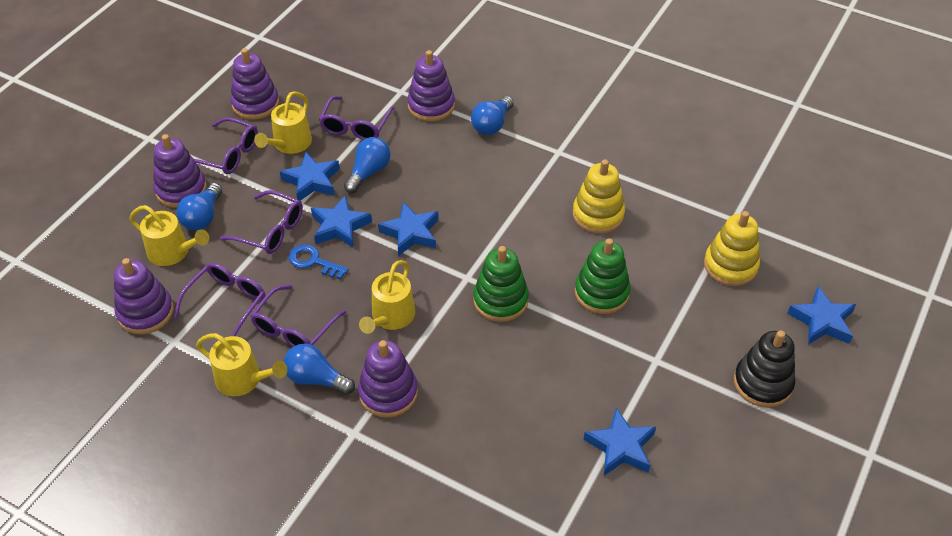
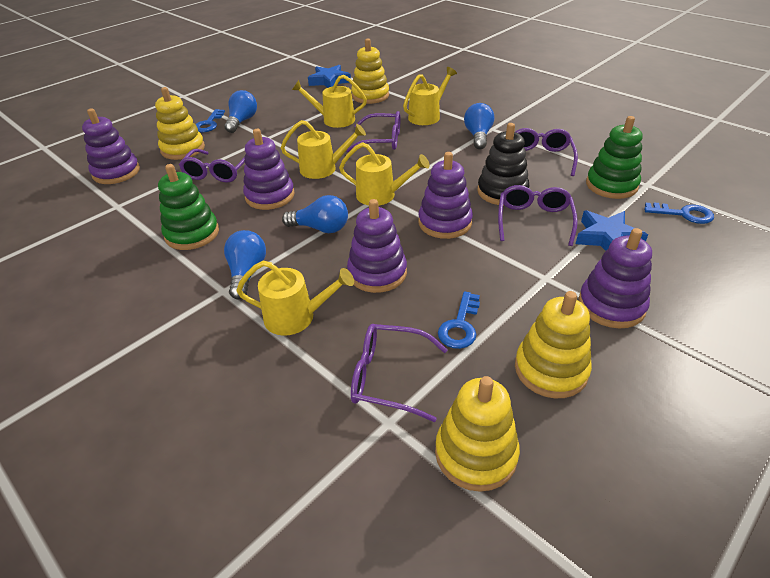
blue key: [289,244,349,279] = 1 -> [195,109,225,132] [438,292,480,349] [644,203,714,224] = 3
blue star: [280,152,340,201] [311,195,372,248] [378,202,439,256] [583,408,656,476] [787,287,856,345] = 5 -> [308,65,351,88] [576,210,648,251] = 2
yellow stacking toy: [573,159,625,234] [704,211,760,286] = 2 -> [155,87,205,160] [351,38,389,104] [435,376,520,492] [515,291,592,398] = 4
yellow watering can: [129,205,209,266] [196,333,287,396] [254,91,312,154] [359,260,415,334] = 4 -> [236,261,354,336] [281,120,366,179] [292,75,367,128] [339,142,430,206] [403,67,457,125] = 5

